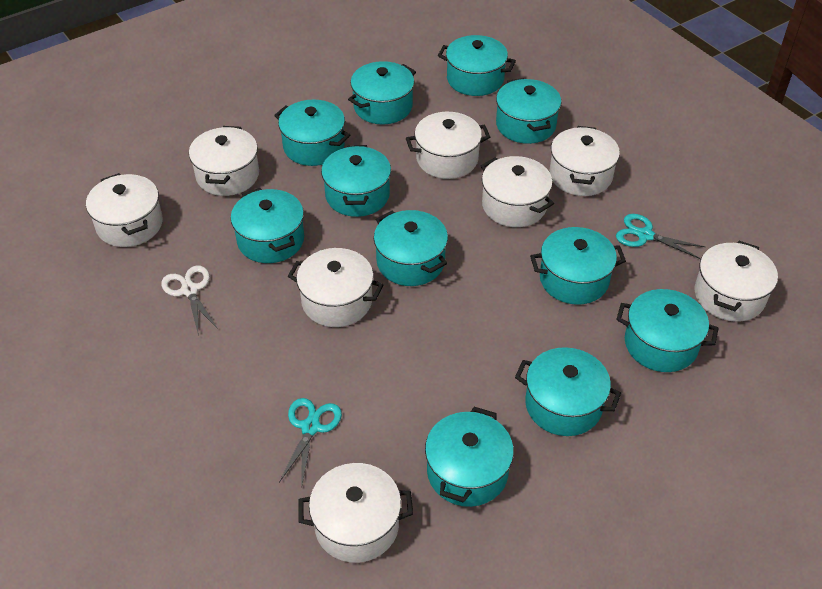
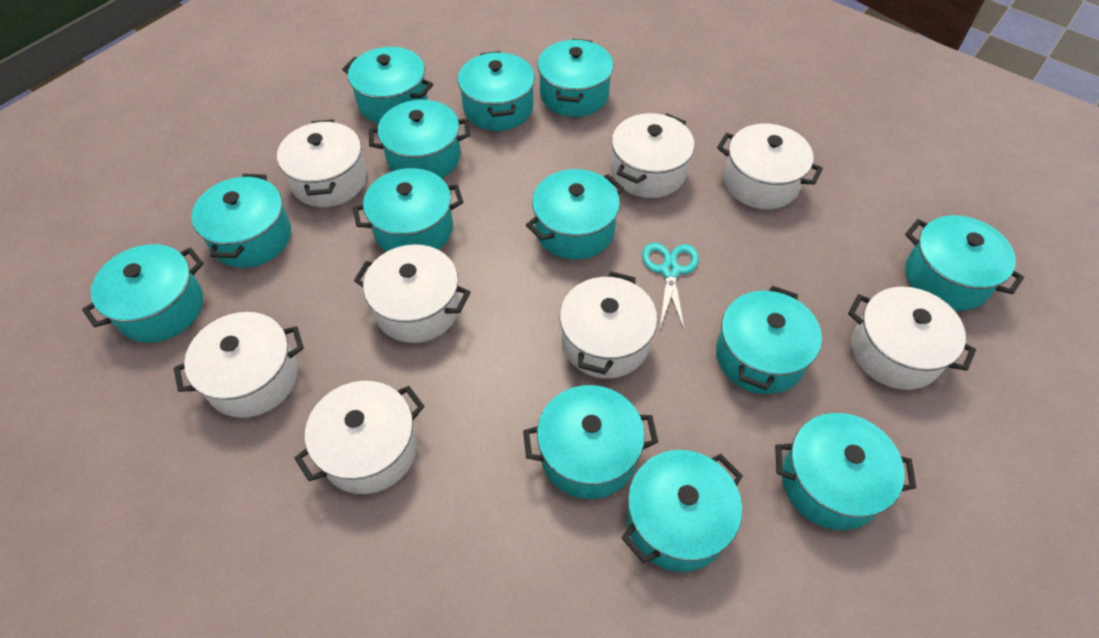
turquoise pot: [231,188,304,263] [274,100,351,166] [321,145,391,217] [348,61,416,124] [374,210,448,286] [425,407,514,507] [438,35,516,96] [496,78,561,144] [515,347,621,436] [530,227,626,305] [616,289,719,372] = 11 -> [82,244,203,343] [191,174,291,268] [342,47,433,123] [353,168,463,252] [369,100,470,178] [458,51,535,131] [523,385,658,499] [526,169,624,260] [537,39,613,117] [622,450,743,572] [716,286,822,394] [775,413,916,530] [905,215,1024,311] = 13
turquoise scissors: [279,398,342,484] [616,214,705,259] = 2 -> [642,243,699,331] = 1
white scissors: [161,266,218,333] = 1 -> none = 0

